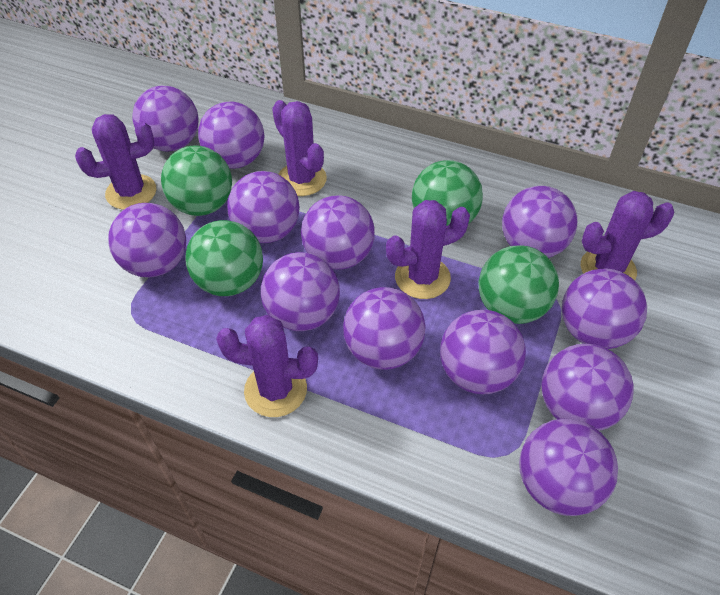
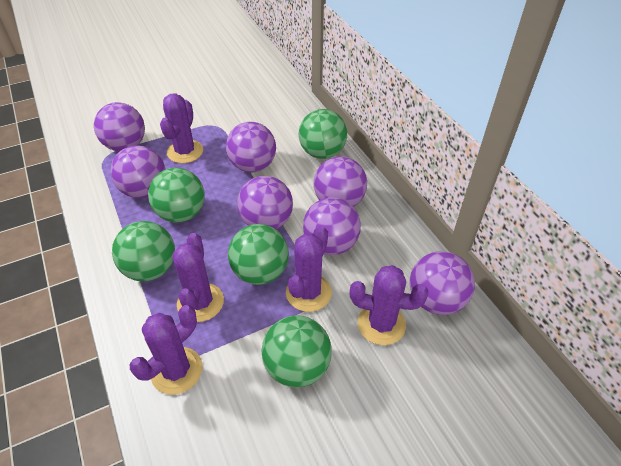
green ball: [161,146,232,216] [185,220,263,296] [412,160,483,226] [479,245,559,324] = 4 -> [112,221,175,281] [148,168,205,223] [228,224,289,285] [261,315,332,387] [299,109,347,159] = 5
purple ball: [108,203,186,278] [132,86,199,151] [198,102,265,169] [227,171,300,243] [261,252,340,331] [301,195,375,270] [343,287,426,370] [440,310,526,394] [502,186,577,258] [519,419,618,516] [541,344,634,431] [562,269,647,349] = 12 -> [94,102,145,151] [110,146,166,198] [226,122,276,172] [237,176,293,229] [303,197,361,255] [314,157,367,207] [409,251,475,315] = 7

